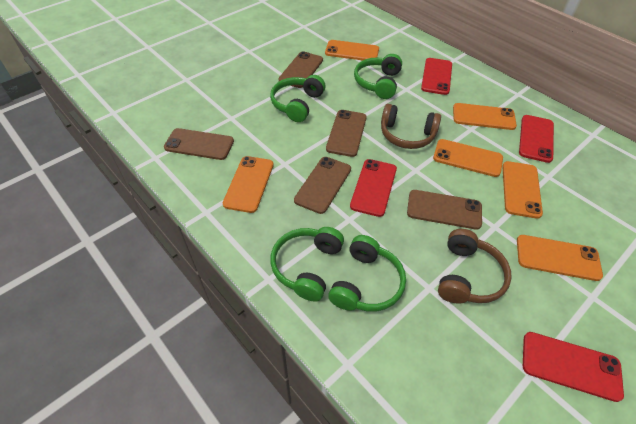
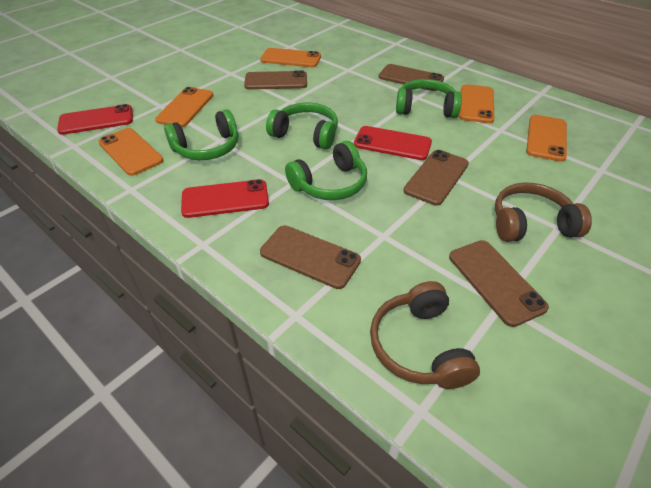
orange phone: [223,156,274,213] [325,40,379,60] [433,139,503,177] [453,103,517,130] [502,161,543,219] [517,235,603,281] = 6 -> [98,128,164,176] [155,87,213,127] [260,48,321,67] [459,84,494,123] [526,115,567,162] = 5
red phone: [350,159,397,217] [421,58,452,95] [519,115,554,163] [523,332,624,402] = 4 -> [57,104,133,135] [181,179,269,218] [354,126,432,160] = 3

